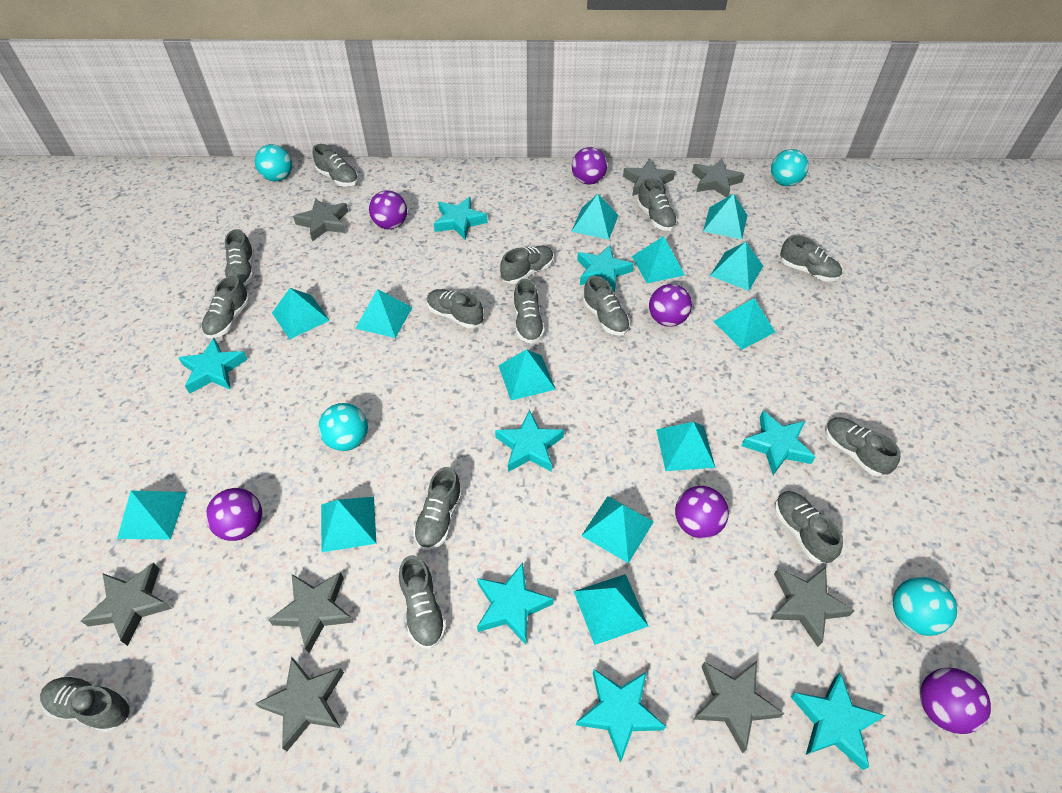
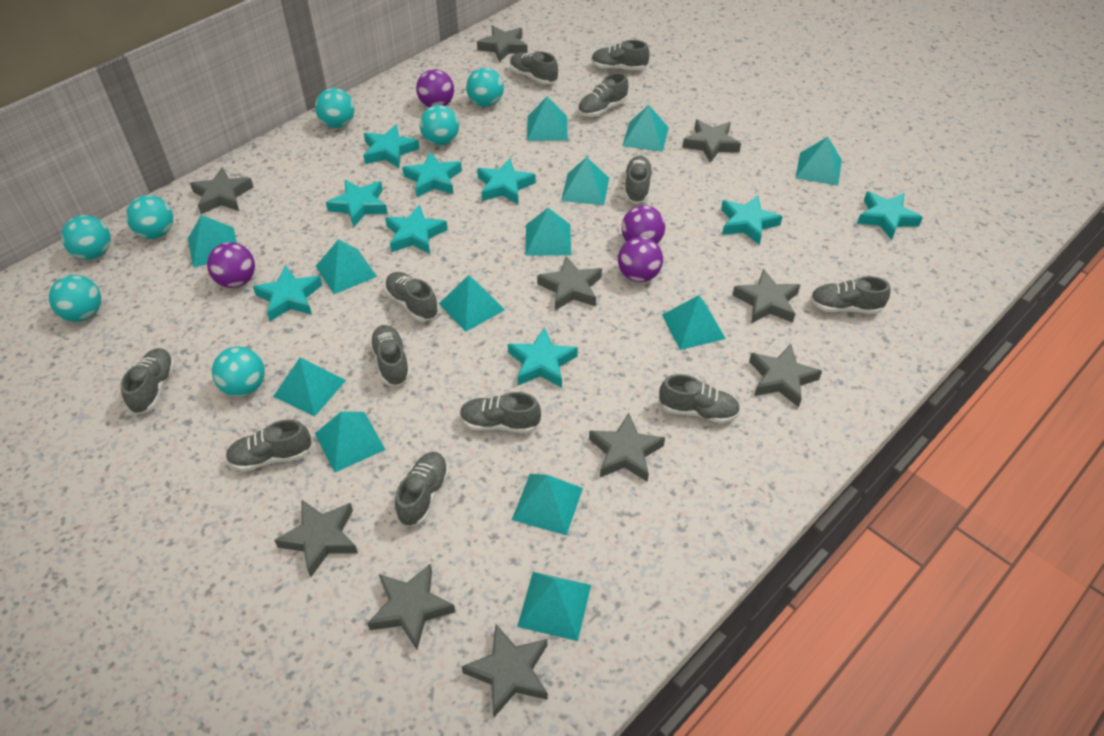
grey shoe: [40,675,131,733] [202,275,250,338] [225,229,254,286] [313,144,359,186] [399,555,447,649] [413,467,463,550] [427,289,483,328] [500,245,554,284] [513,279,545,344] [583,276,630,336] [637,178,677,231] [775,491,843,563] [780,235,842,282] [825,418,901,477] = 14 -> [121,348,175,414] [226,419,311,472] [369,325,410,386] [385,272,439,321] [395,452,449,527] [460,392,541,433] [510,51,558,84] [578,73,628,117] [591,40,650,70] [625,156,653,204] [659,374,740,424] [810,276,891,314] = 12
grey star: [81,563,172,646] [255,656,344,751] [269,572,354,653] [293,199,348,242] [623,159,675,196] [692,159,745,198] [693,661,784,753] [771,567,855,647] = 8 -> [190,167,253,214] [274,500,358,577] [367,563,455,650] [461,624,548,717] [477,26,528,62] [537,256,602,311] [589,413,665,482] [682,119,741,163] [733,269,800,324] [749,344,822,407] = 10
purple ball: [206,488,262,541] [369,191,407,229] [572,147,607,184] [649,284,692,327] [675,486,729,539] [920,667,991,734] = 6 -> [207,242,255,288] [416,69,454,107] [618,237,663,282] [621,205,665,244] = 4
turquoise ball: [255,144,292,181] [318,403,368,451] [771,149,809,186] [893,577,957,636] = 4 -> [49,275,101,322] [61,215,111,260] [126,195,173,239] [212,346,265,397] [315,88,355,128] [420,105,459,145] [466,68,504,107] = 7
turquoise star: [178,338,247,394] [434,197,488,239] [477,563,554,645] [495,410,564,472] [576,669,666,763] [577,245,634,292] [741,411,815,475] [791,673,885,770] = 8 -> [253,265,322,321] [326,180,388,227] [363,124,420,168] [385,204,448,254] [402,152,462,197] [477,158,536,205] [508,327,578,388] [721,195,783,245] [857,191,923,240] = 9

